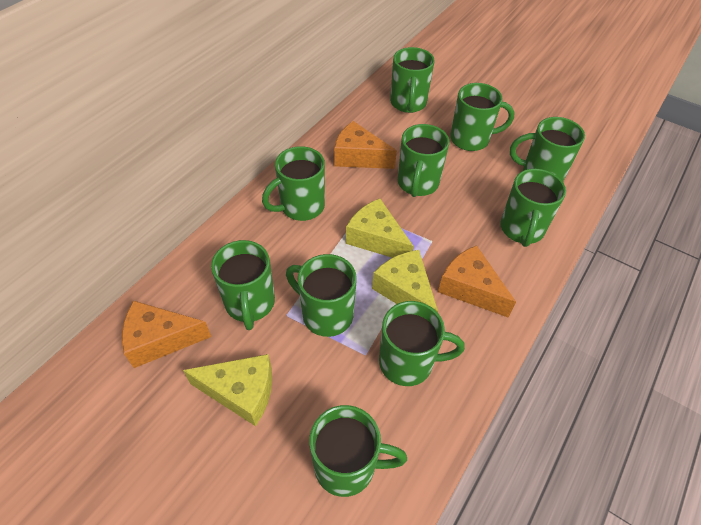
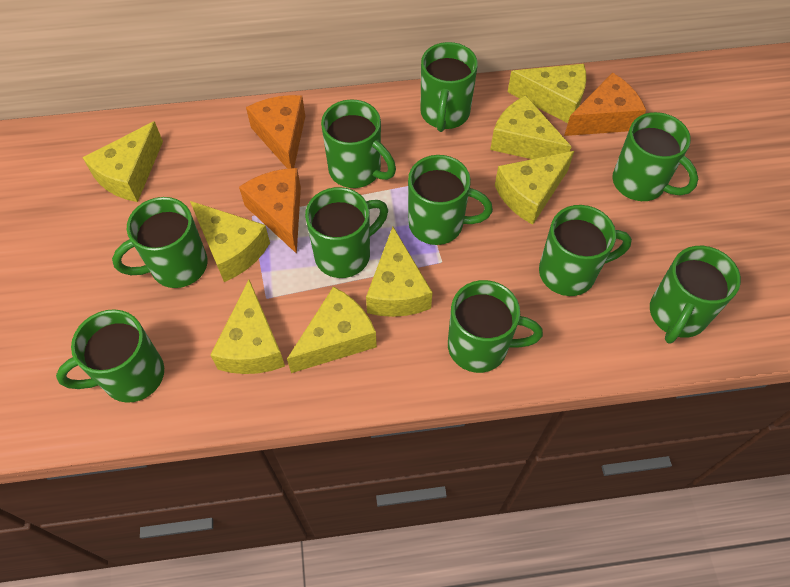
yellow cheese: [183,354,272,426] [346,198,414,258] [372,250,438,312] = 3 -> [82,121,163,202] [190,201,270,282] [210,280,285,374] [287,287,377,373] [366,227,433,317] [490,95,572,159] [495,151,574,225] [508,64,586,123] = 8

